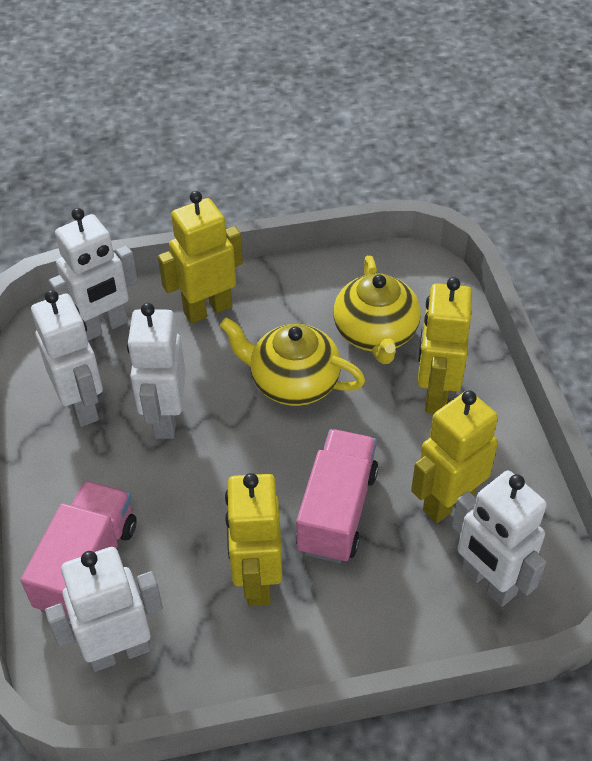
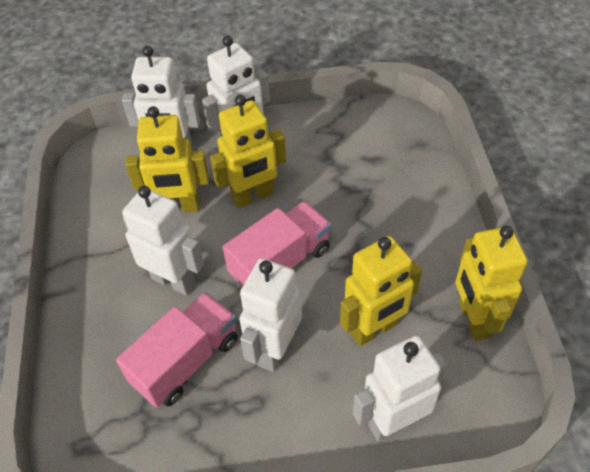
yellow teapot: [220,317,365,406] [333,255,421,364] = 2 -> none = 0

